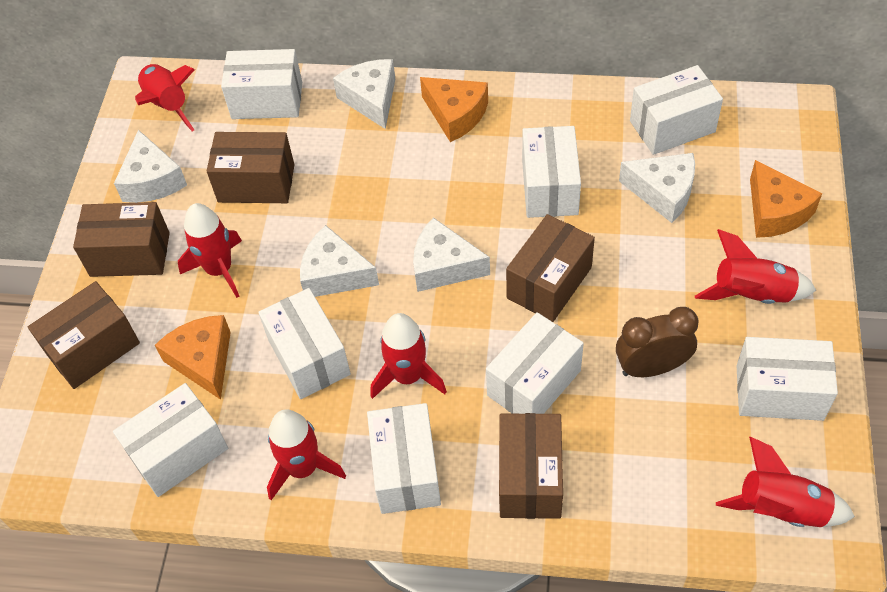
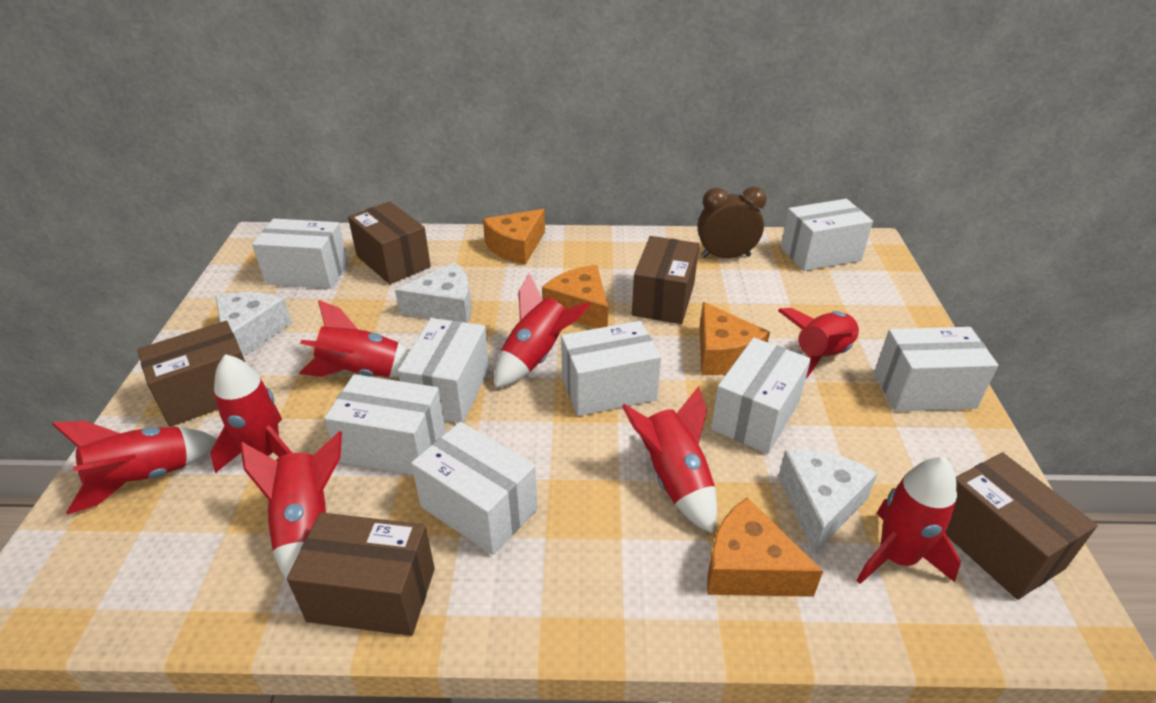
orange cheese: [155,315,231,400] [420,77,488,142] [750,160,822,238] = 3 -> [483,209,545,265] [542,265,608,328] [700,302,770,375] [707,497,823,597] = 4
red rocket: [135,64,195,131] [178,203,242,298] [267,409,346,500] [371,313,447,399] [695,229,816,304] [716,437,855,527] = 6 -> [52,421,217,515] [210,354,292,473] [240,431,342,580] [299,300,410,377] [494,273,591,388] [622,386,717,534] [778,308,859,378] [856,457,961,584] = 8
white cheese: [114,130,187,203] [300,225,379,297] [333,59,395,129] [413,217,490,292] [619,153,695,223] = 5 -> [215,292,292,357] [395,262,471,323] [778,450,878,554] = 3

